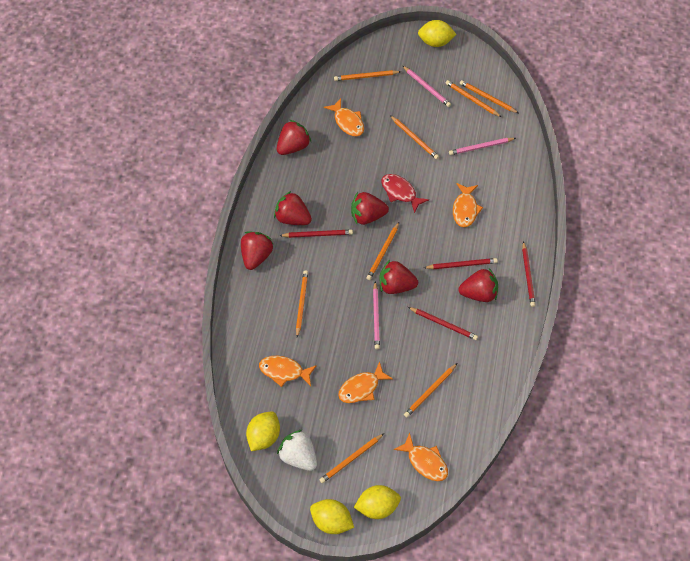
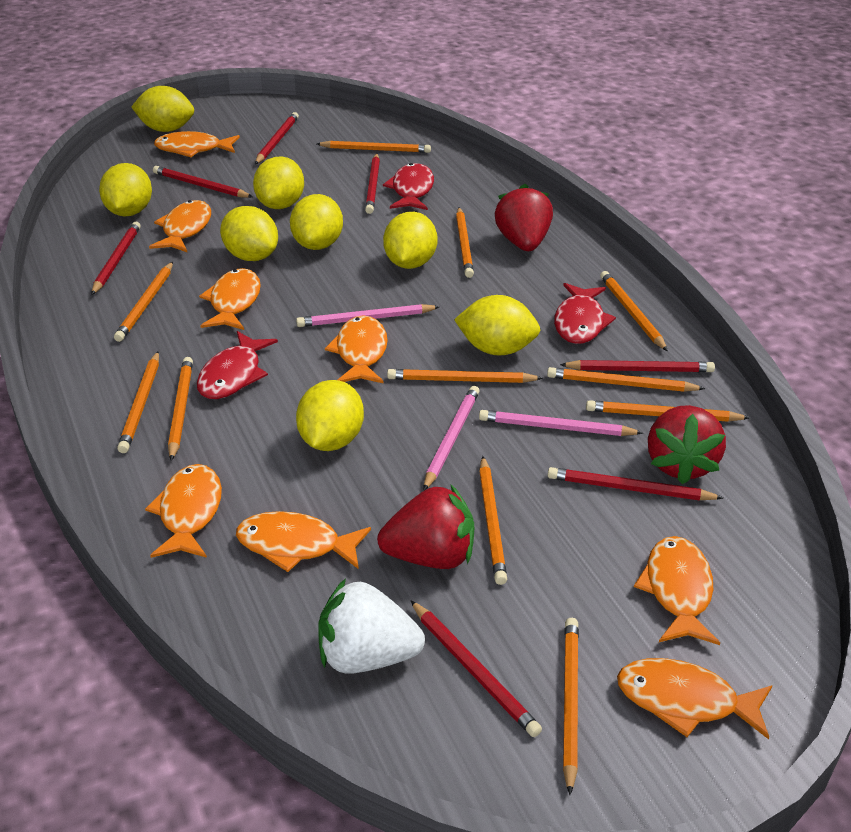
orange fish: [259,356,317,387] [324,98,364,136] [338,361,393,403] [393,433,448,481] [453,183,483,227] = 5 -> [145,464,222,558] [149,200,211,253] [154,131,240,157] [199,268,261,330] [236,511,371,572] [325,315,388,383] [617,658,772,739] [634,536,720,645] = 8
orange pencil: [296,270,308,338] [319,433,384,483] [334,70,401,81] [366,222,399,280] [390,115,439,159] [404,363,457,417] [446,80,501,117] [460,80,518,113] = 8 -> [114,262,173,342] [117,352,159,453] [168,357,193,461] [317,141,431,153] [387,369,543,383] [456,207,474,278] [479,456,507,585] [547,367,705,392] [563,618,579,795] [586,400,750,422] [600,271,668,351] = 11
red fish: [381,174,429,213] = 1 -> [197,331,278,399] [383,163,434,210] [554,283,616,344] = 3
red pencil: [279,230,353,238] [408,307,478,340] [424,258,498,269] [522,241,535,307] = 4 -> [91,222,141,295] [153,166,253,198] [255,112,299,164] [365,153,380,214] [411,601,542,737] [548,467,723,501] [560,360,715,372] = 7
red strawberry: [241,232,273,270] [274,191,312,225] [277,120,311,155] [351,192,389,225] [379,260,418,294] [459,268,498,302] = 6 -> [377,485,474,569] [494,184,553,251] [648,405,726,485] = 3
yellow lemon: [246,411,280,451] [310,499,354,534] [354,485,401,519] [418,20,457,47] = 4 -> [99,163,152,216] [131,86,194,132] [220,206,278,261] [253,157,304,209] [290,194,343,250] [296,380,364,451] [383,212,437,269] [454,295,540,356] = 8

